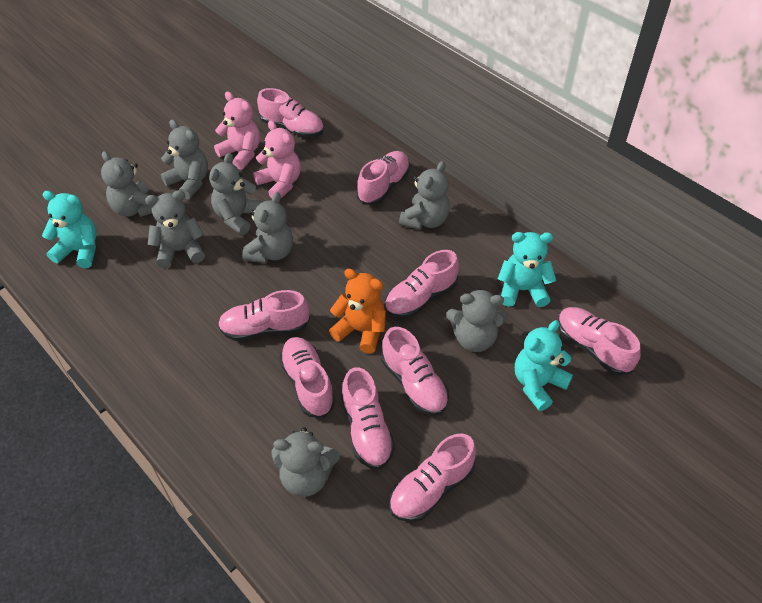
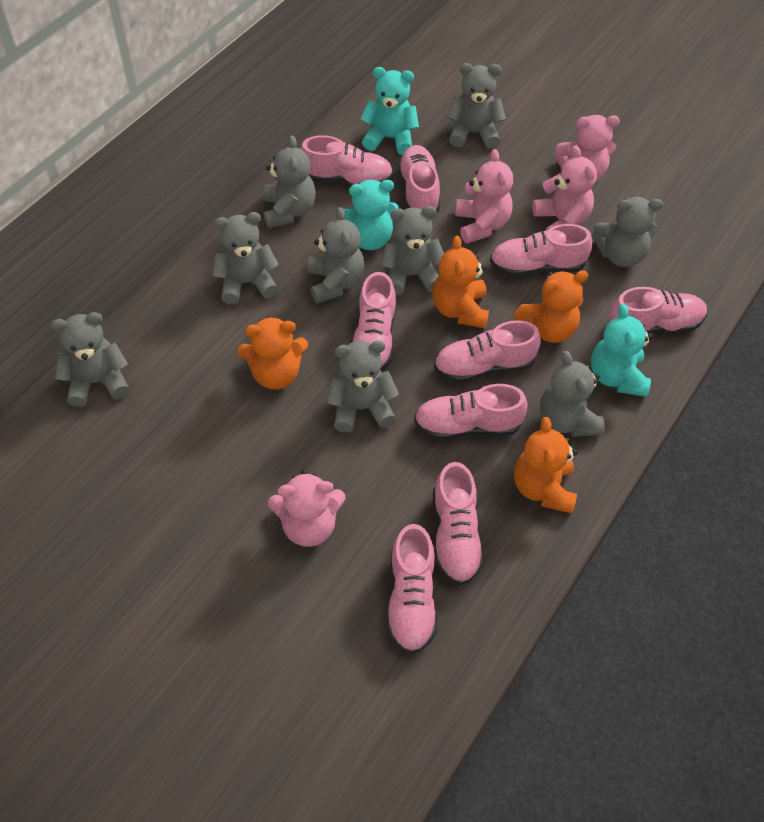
grey teddy bear: [101,151,152,217] [145,190,205,269] [161,120,208,199] [209,153,263,235] [242,192,293,263] [271,427,340,497] [399,161,450,230] [446,289,507,352] = 8 -> [51,312,130,407] [213,212,279,305] [263,135,316,228] [308,207,364,304] [327,341,399,433] [381,206,444,296] [447,63,506,149] [540,351,605,437] [592,197,663,267] = 9
orange teddy bear: [329,268,386,354] = 1 -> [238,316,308,390] [432,236,489,328] [514,270,588,343] [514,417,578,513] = 4
pink teddy bear: [214,92,260,170] [253,120,301,198] = 2 -> [268,469,346,547] [455,149,513,244] [532,145,597,231] [555,115,620,182] = 4

